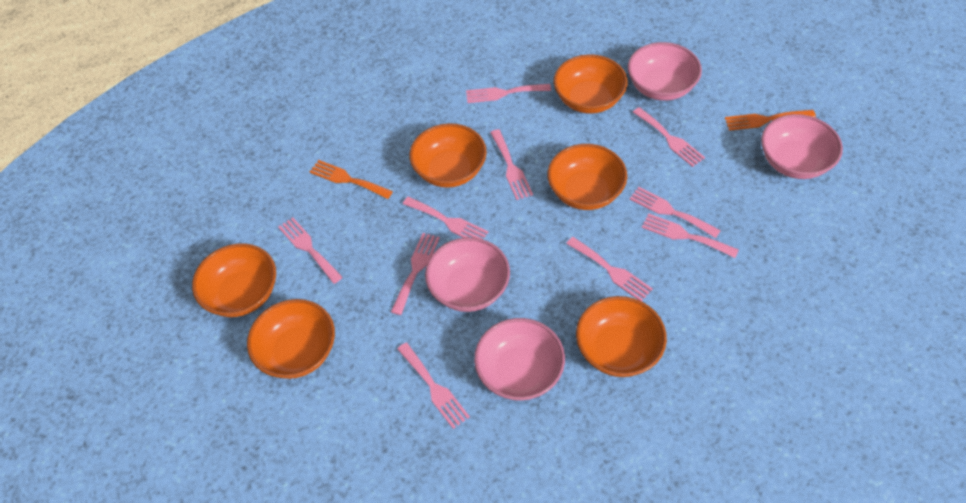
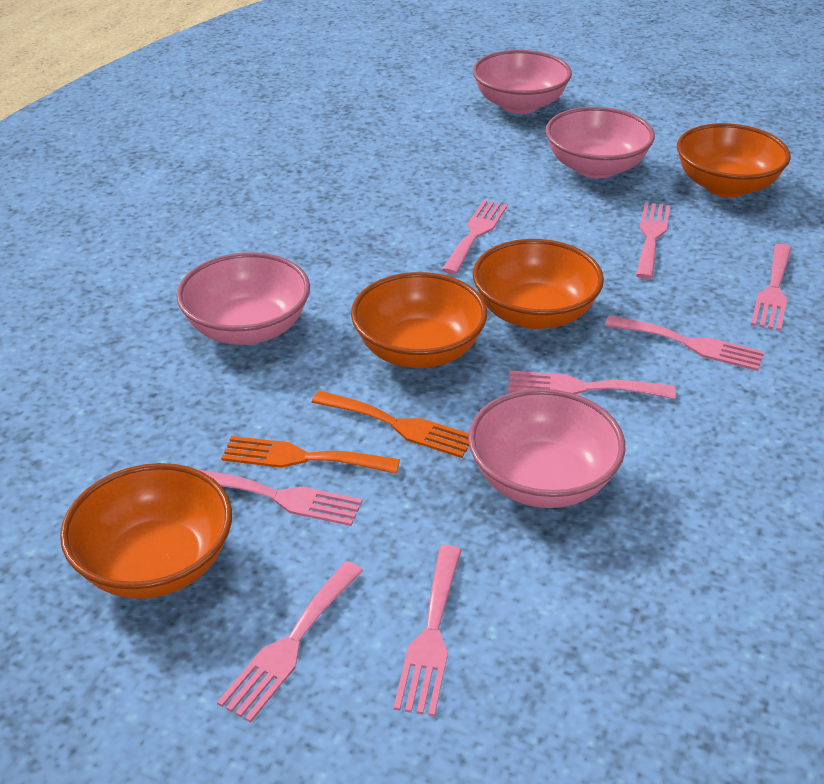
orange bowl: [192,243,276,317] [247,299,335,379] [409,123,487,188] [547,144,627,210] [554,54,628,114] [576,296,667,377] = 6 -> [60,463,232,599] [351,272,487,368] [473,239,604,329] [677,123,791,197] = 4
pink fork: [278,217,343,284] [391,233,440,315] [397,342,470,429] [403,197,488,239] [466,84,551,103] [490,129,533,200] [566,237,652,301] [630,187,721,238] [633,107,705,167] [642,213,739,258] = 10 -> [196,469,362,526] [217,561,363,723] [393,545,462,717] [442,200,507,274] [508,370,676,399] [605,315,765,371] [636,202,670,279] [751,244,792,331] = 8

